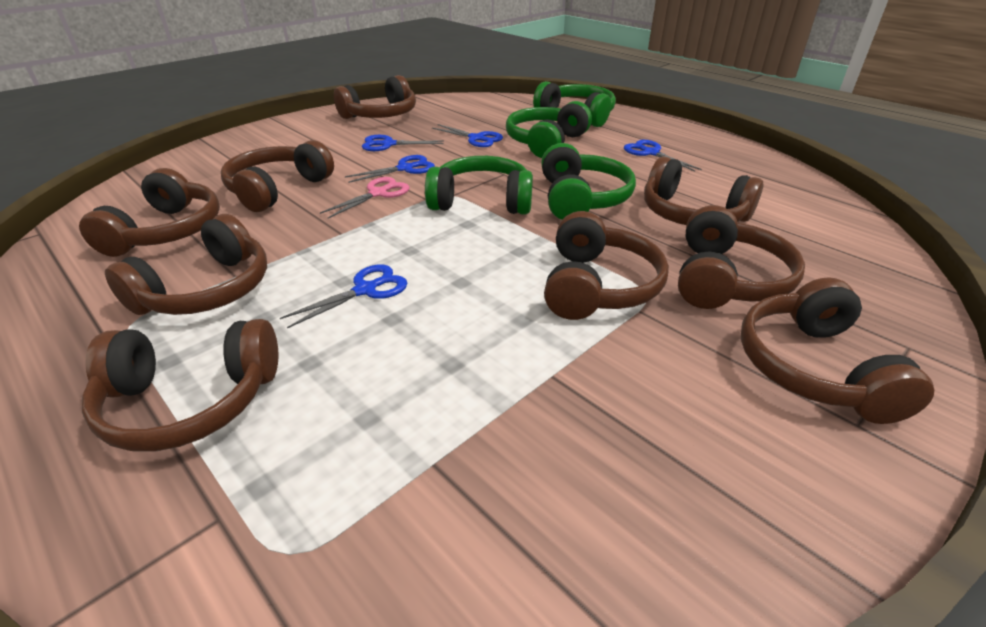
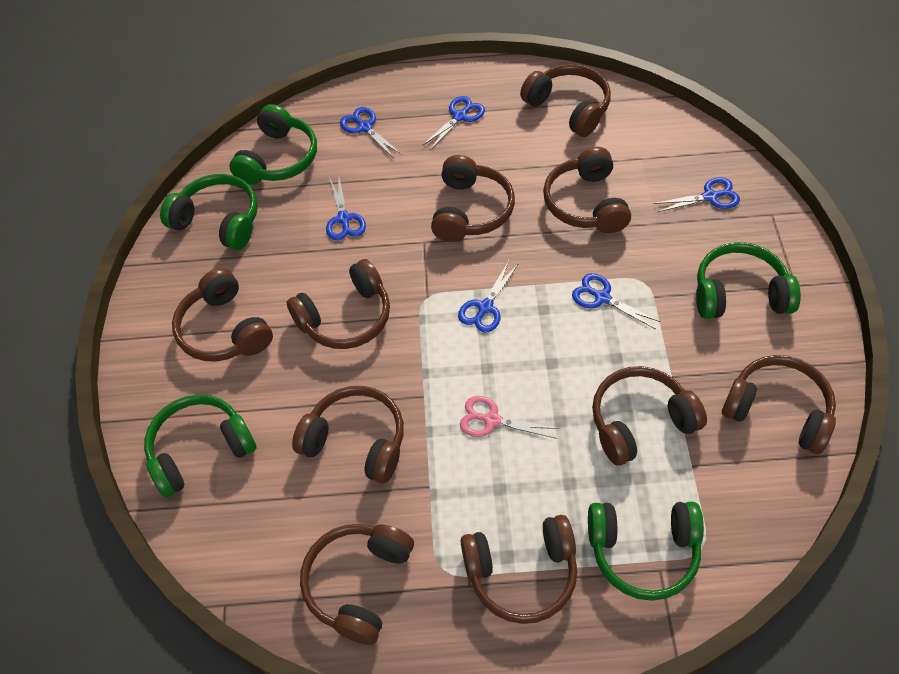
blue scissors: [280,264,407,329] [345,155,435,183] [362,135,444,151] [432,124,503,147] [624,140,702,171] = 5 -> [326,177,366,240] [340,107,402,158] [422,96,485,150] [458,261,519,333] [572,273,661,329] [654,177,740,212] = 6
brown headphones: [79,168,220,257] [82,319,278,451] [105,214,267,315] [221,140,334,212] [334,75,416,119] [544,211,669,320] [644,156,763,225] [678,205,805,309] [740,277,934,424] = 9 -> [172,268,273,362] [287,259,390,349] [292,386,404,484] [300,524,414,645] [431,155,515,242] [461,515,577,624] [520,64,611,137] [543,147,631,233] [592,366,707,466] [722,355,836,454] = 10
green headphones: [425,156,533,215] [506,101,592,158] [533,81,616,127] [541,143,636,220] = 4 -> [144,394,257,498] [160,174,258,250] [230,104,317,185] [588,502,704,601] [696,242,801,319] = 5

